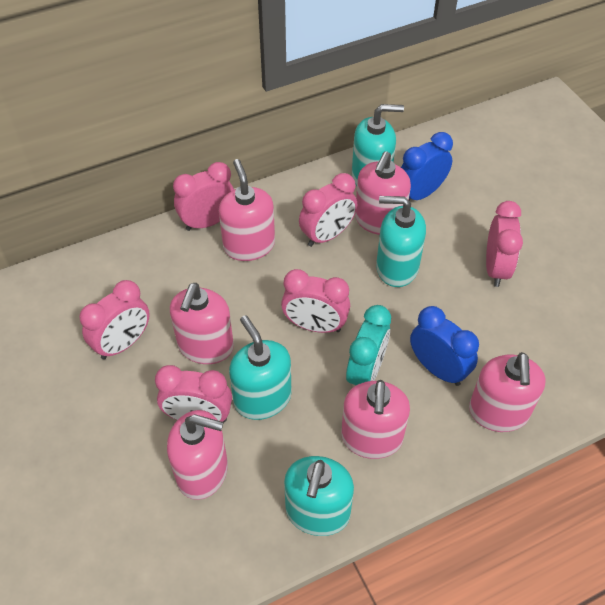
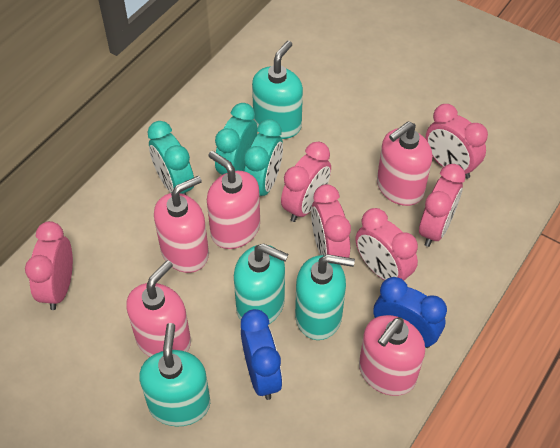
pink soap dispenser: [167,410,228,500] [170,283,234,364] [219,159,275,261] [341,380,410,459] [355,151,411,235] [469,352,546,432] = 6 -> [126,260,191,357] [154,176,209,273] [207,151,260,249] [359,315,425,396] [377,121,432,206] = 5
turquoise clock: [346,305,391,385] = 1 -> [147,121,194,195] [215,103,257,175] [244,119,283,196] = 3

